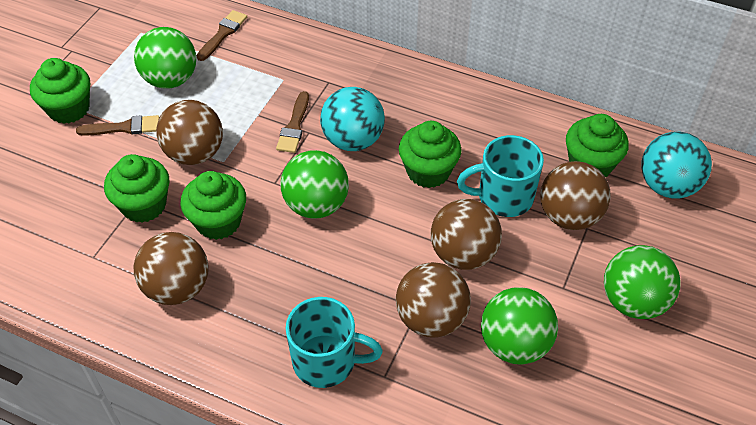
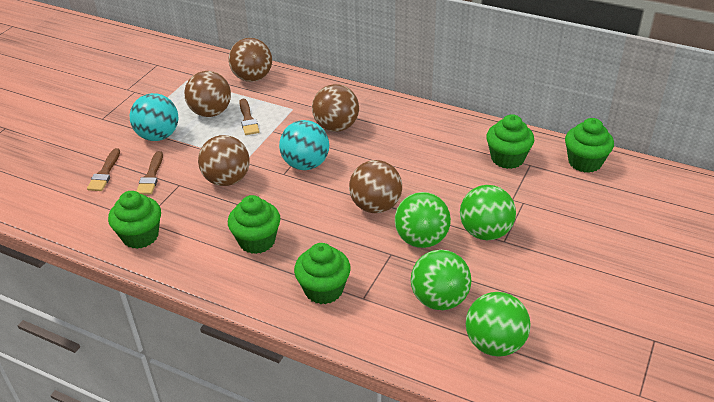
turquoise mug: [286,297,383,388] [457,135,544,217] = 2 -> none = 0

